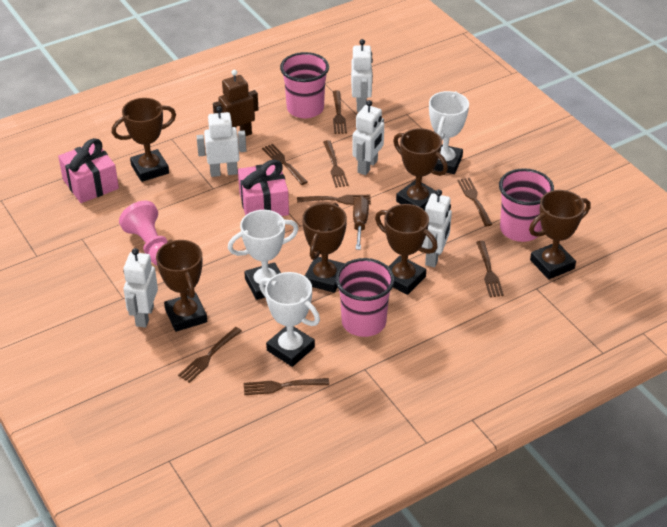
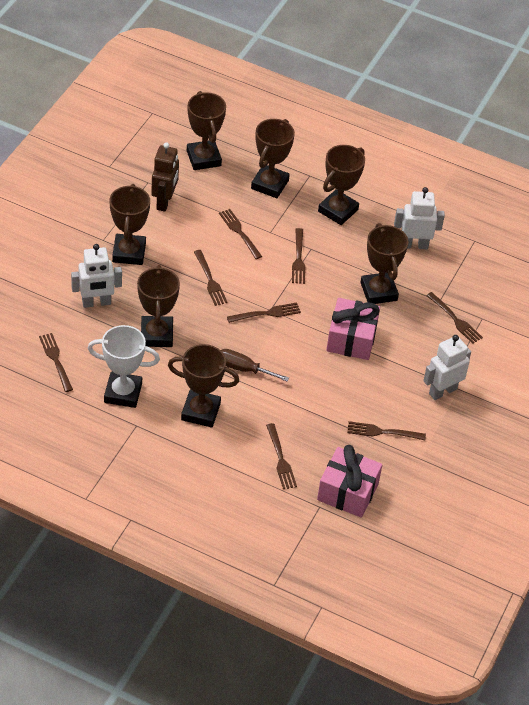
brown trophy: [112,98,176,182] [156,239,207,332] [302,203,347,293] [375,204,438,295] [393,128,448,210] [529,190,591,279] = 6 -> [110,184,150,265] [137,265,180,347] [168,344,239,428] [187,91,226,170] [251,119,295,198] [318,145,365,225] [360,223,408,304] = 7
pink cup: [280,52,329,118] [335,258,395,337] [499,168,554,242] = 3 -> none = 0
pink pawn: [119,201,167,265] = 1 -> none = 0
white robot: [123,248,158,328] [197,106,246,177] [351,39,373,112] [352,100,384,175] [421,189,452,267] = 5 -> [71,244,122,308] [394,187,445,249] [423,335,471,400] = 3
white trophy: [228,210,299,300] [259,272,320,367] [429,91,469,174] = 3 -> [87,325,160,408] = 1

